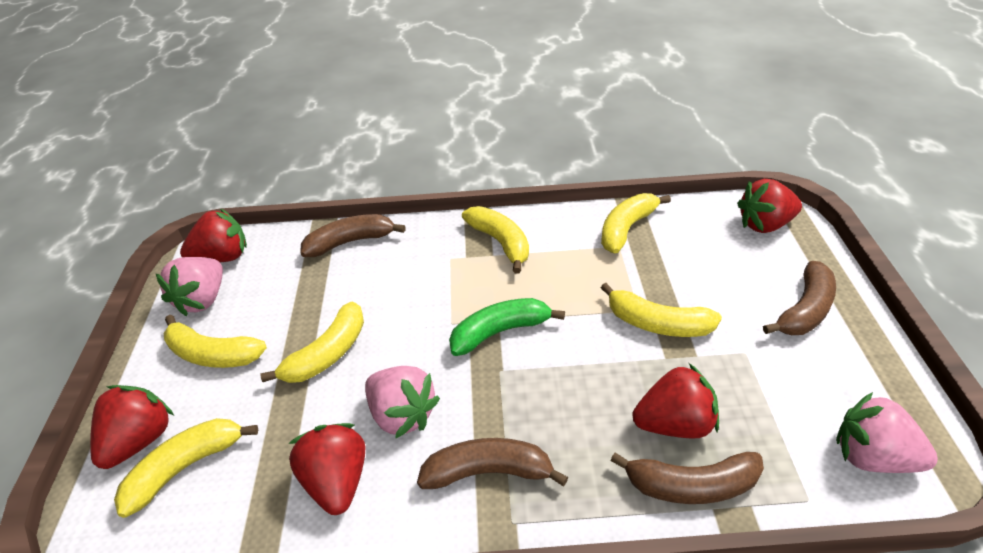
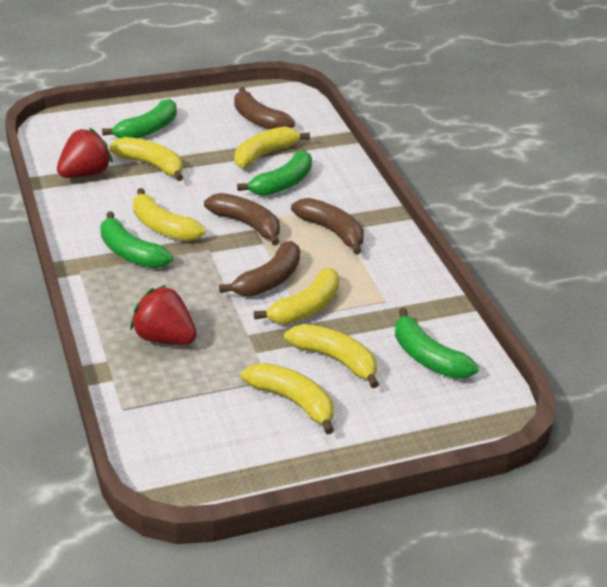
green banana: [449,298,565,356] = 1 -> [100,211,173,268] [102,99,177,138] [237,150,312,196] [395,308,479,379] = 4
pink strawberry: [156,257,223,316] [365,366,440,439] [836,392,938,473] = 3 -> none = 0
red strawberry: [90,385,174,469] [180,208,247,262] [288,423,365,515] [632,363,719,439] [737,179,802,233] = 5 -> [57,128,113,178] [130,285,197,345] = 2

